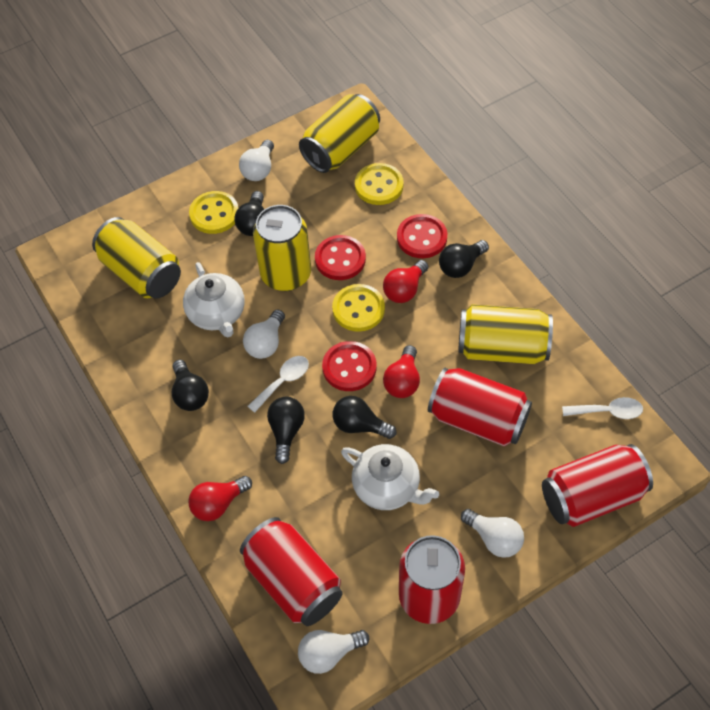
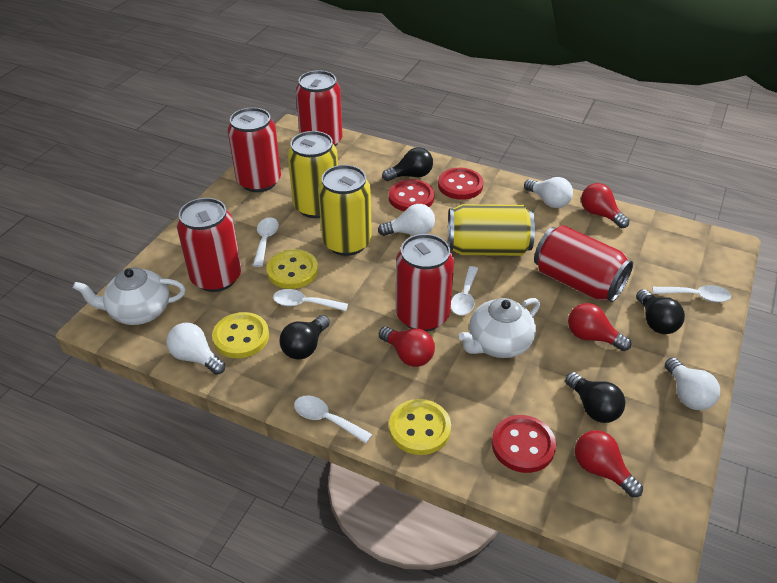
black light bulb: [172,360,209,411] [234,191,264,236] [267,397,305,464] [333,396,396,439] [439,240,489,278] = 5 -> [280,315,330,360] [382,147,433,181] [565,372,625,423] [636,289,685,334] = 4
red can: [240,517,343,626] [399,535,465,624] [428,368,532,447] [542,444,653,527] = 4 -> [177,198,241,292] [228,107,281,192] [296,70,343,147] [396,234,454,331] [534,225,633,302] = 5
red light bulb: [188,476,252,521] [383,260,428,303] [383,345,420,398] = 3 -> [379,327,435,367] [568,303,631,351] [575,430,643,497] [581,183,629,228] = 4
white spoon: [248,356,309,413] [562,397,643,419] = 2 -> [253,217,279,267] [273,289,348,311] [294,395,372,443] [451,266,478,315] [652,285,731,302] = 5
yellow can: [92,217,181,299] [253,205,311,291] [299,94,380,173] [458,304,553,364] = 4 -> [288,131,338,218] [318,165,372,256] [448,204,535,256] = 3

